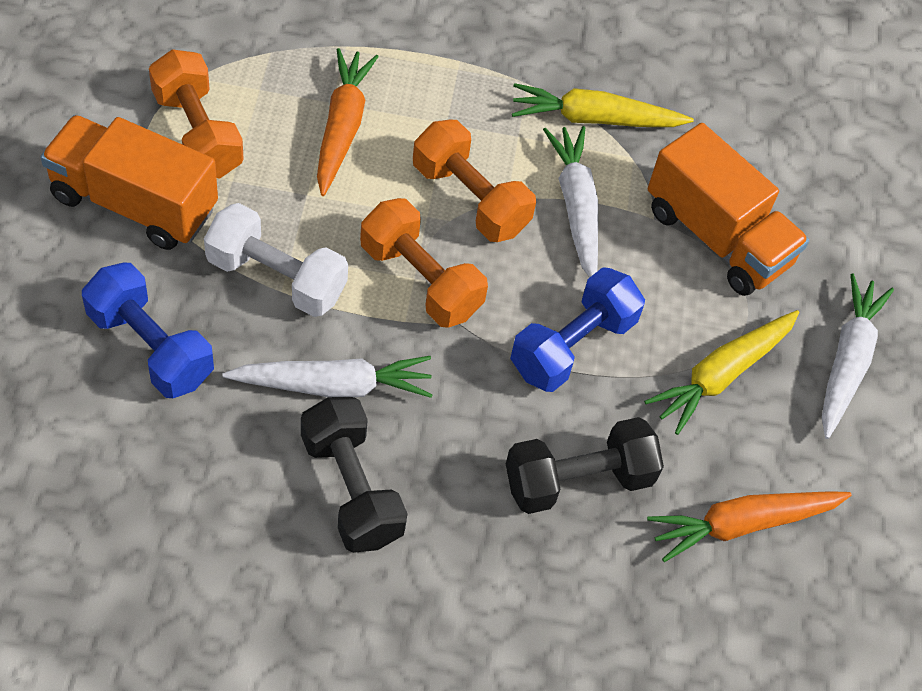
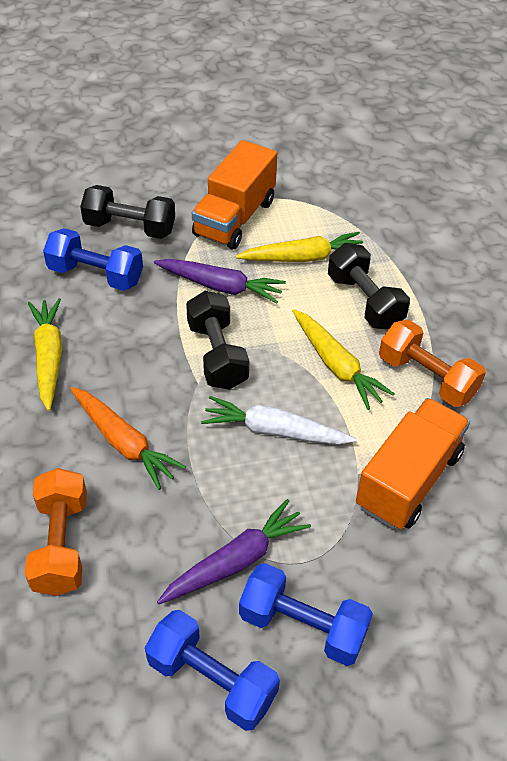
black dumbbell: [301,397,407,553] [506,417,664,514] = 2 -> [80,185,175,239] [186,291,249,390] [328,243,410,329] = 3
blue dumbbell: [82,262,214,398] [510,267,645,392] = 2 -> [43,228,143,291] [145,610,280,731] [239,563,373,666] = 3
orange carrot: [317,48,379,196] [647,491,852,562] = 2 -> [70,387,186,490] = 1
orange dumbbell: [149,49,244,178] [360,198,488,328] [413,120,536,242] = 3 -> [25,468,87,596] [379,320,486,407] = 2
purple carrot: none = 0 -> [154,259,286,304] [157,499,311,604] = 2
white carrot: [222,356,432,398] [543,126,598,278] [822,274,894,439] = 3 -> [201,396,357,445] = 1
white dumbbell: [204,203,348,317] = 1 -> none = 0
yellow carrot: [512,83,694,127] [644,310,799,435] = 2 -> [28,298,62,411] [235,232,363,262] [292,309,394,410] = 3

